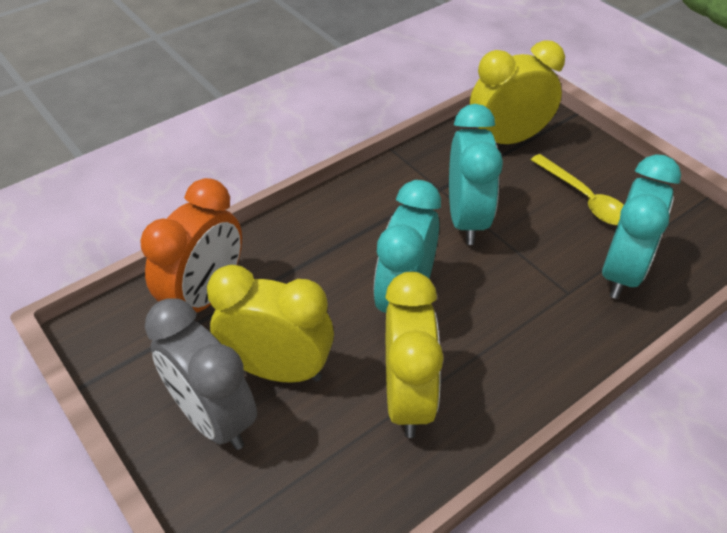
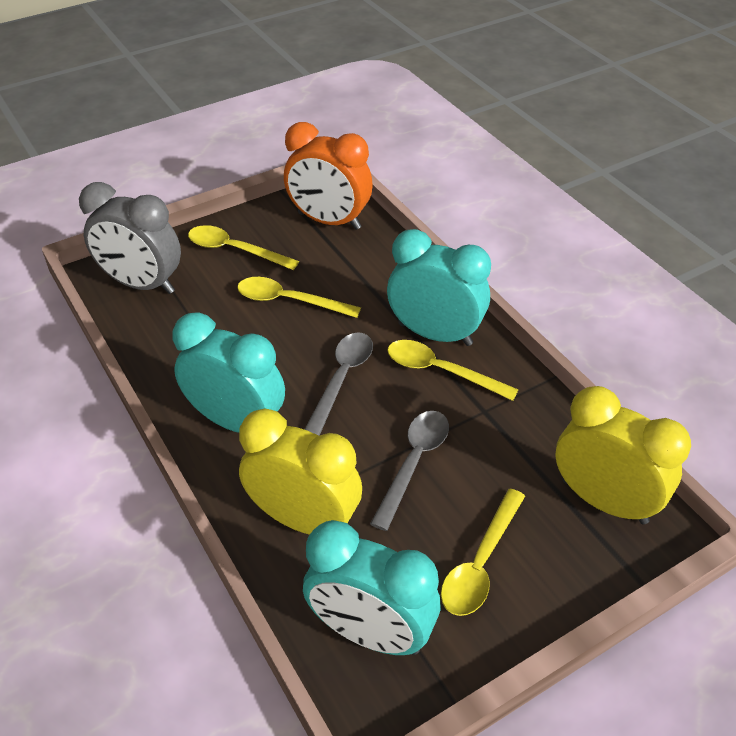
grey spoon: none = 0 -> [304,332,373,436] [370,411,449,531] = 2
yellow clock: [207,265,334,383] [385,272,444,438] [470,41,565,144] = 3 -> [239,409,362,535] [555,386,691,524] = 2
yellow spoon: [531,154,624,225] = 1 -> [188,225,299,270] [237,277,361,318] [387,340,519,401] [441,489,525,616] = 4

